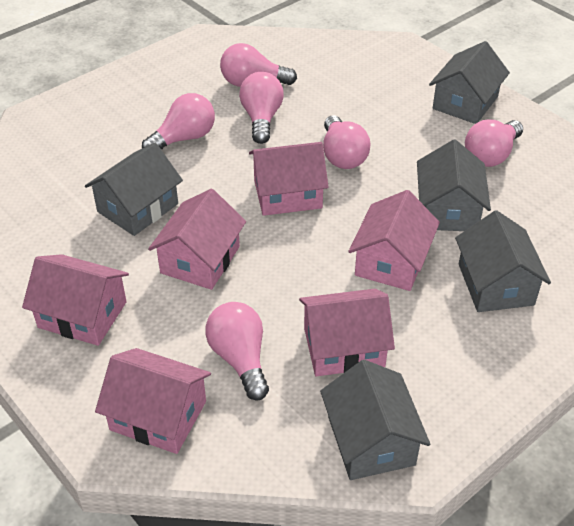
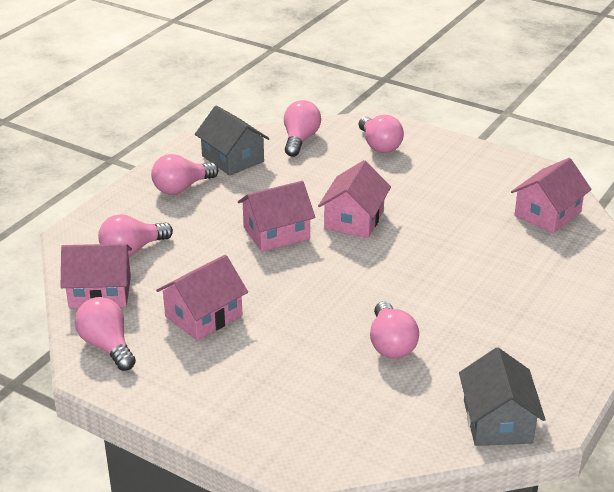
grey house: [85,143,183,236] [320,360,430,480] [417,140,491,231] [429,41,510,124] [455,210,551,312] = 5 -> [195,106,270,176] [459,347,546,446] = 2
pink house: [22,254,129,346] [95,348,211,454] [148,189,246,290] [249,142,329,216] [299,289,395,376] [348,190,440,291] = 6 -> [61,244,132,308] [156,255,248,341] [238,181,316,252] [318,160,391,238] [511,158,592,233] = 5

